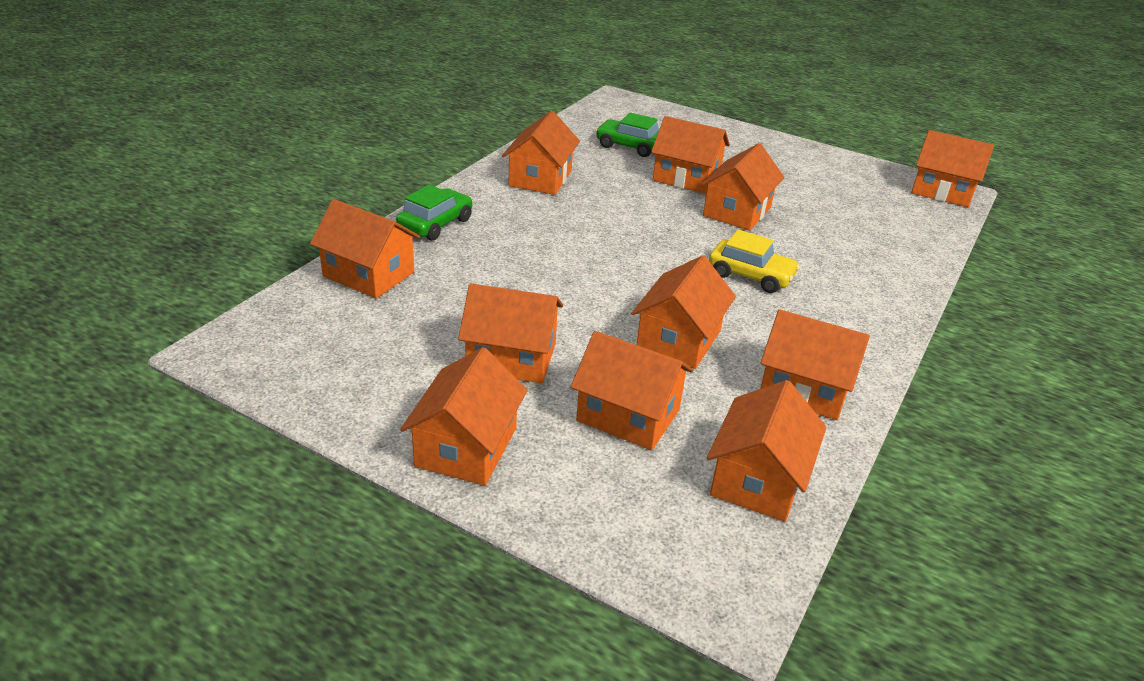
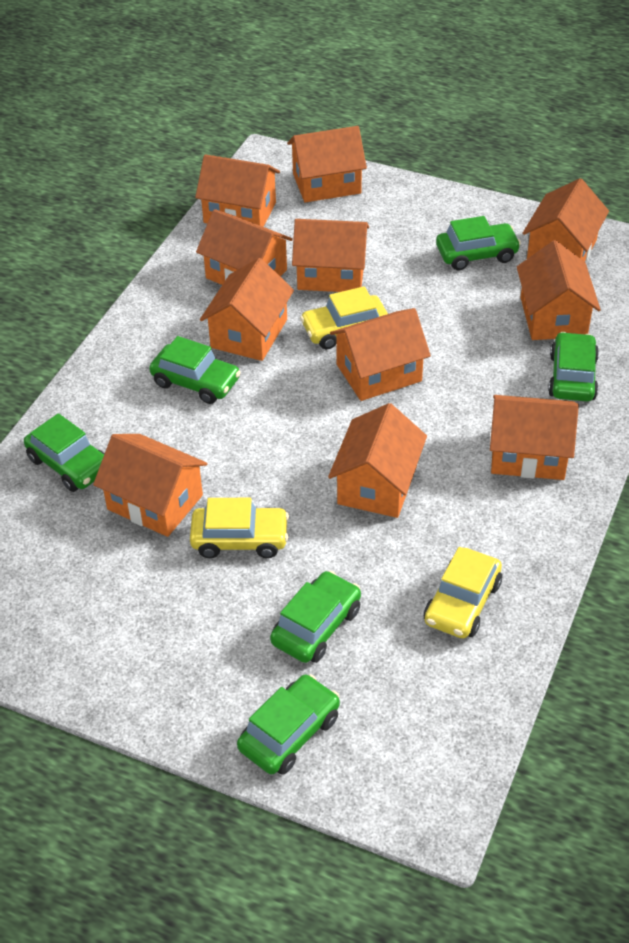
green car: [396,185,472,241] [596,113,659,157] = 2 -> [24,413,105,492] [149,336,241,404] [237,674,340,775] [270,571,361,663] [436,216,521,270] [548,332,599,401] = 6
yellow car: [709,230,800,293] = 1 -> [190,498,289,558] [300,286,388,349] [424,547,502,639] = 3

